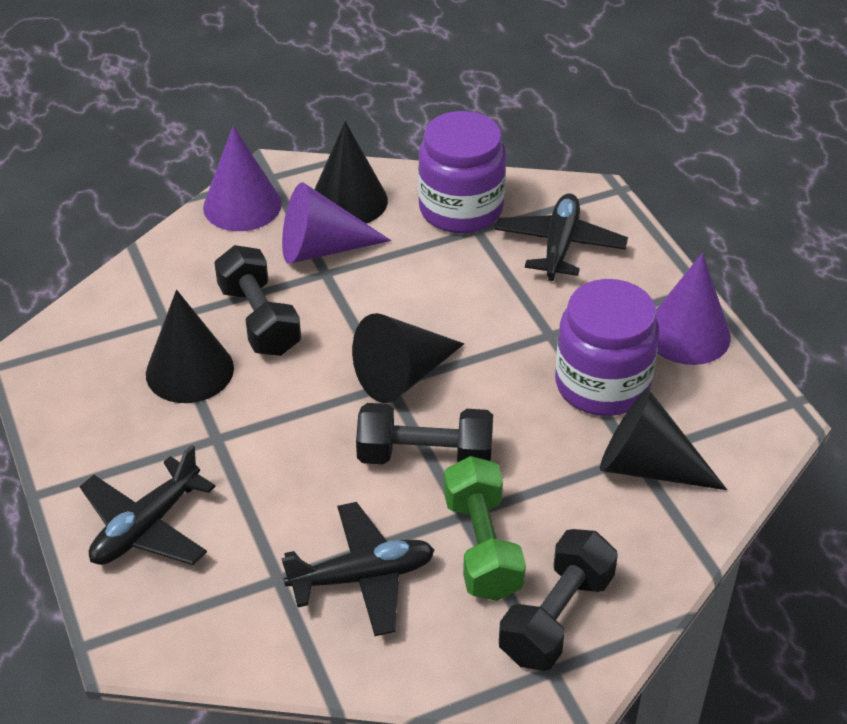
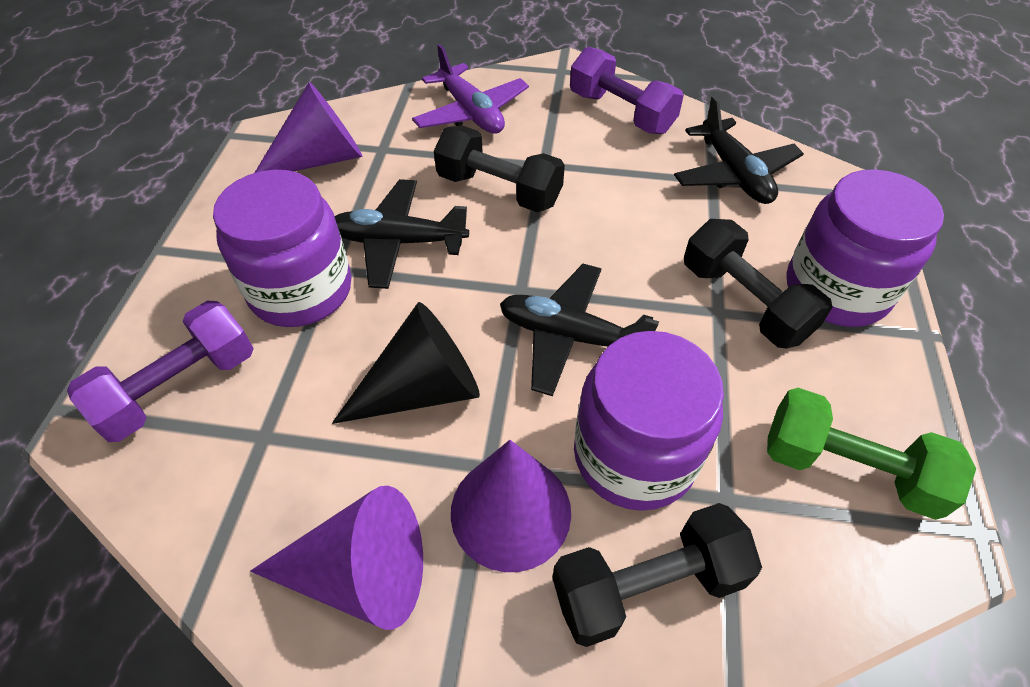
black cone: [146,290,234,403] [314,121,388,223] [352,313,464,403] [600,389,727,490] = 4 -> [332,302,480,424] = 1
purple dumbbell: none = 0 -> [67,301,254,442] [570,47,684,134] = 2
purple jar: [418,111,506,233] [555,279,659,416] = 2 -> [213,170,352,327] [574,331,724,511] [786,169,944,327] = 3
purple plane: none = 0 -> [412,44,529,134] = 1

